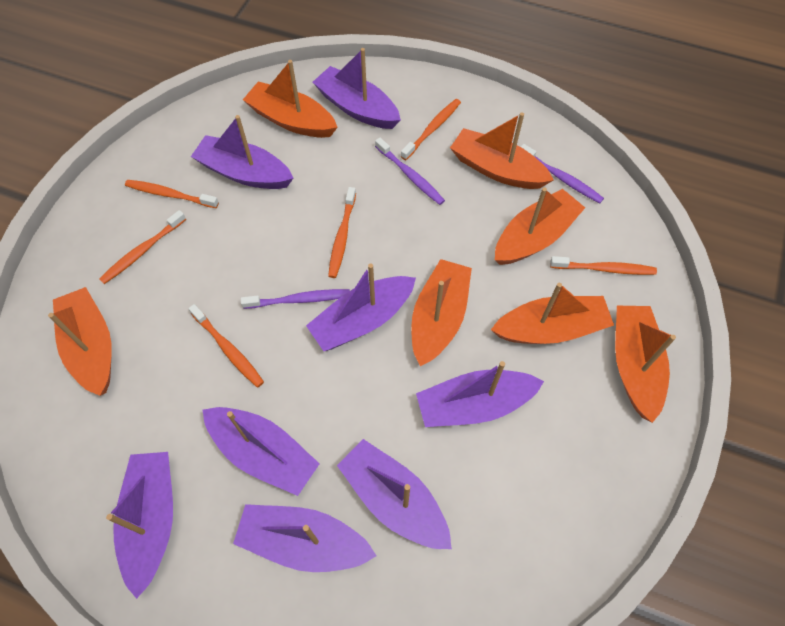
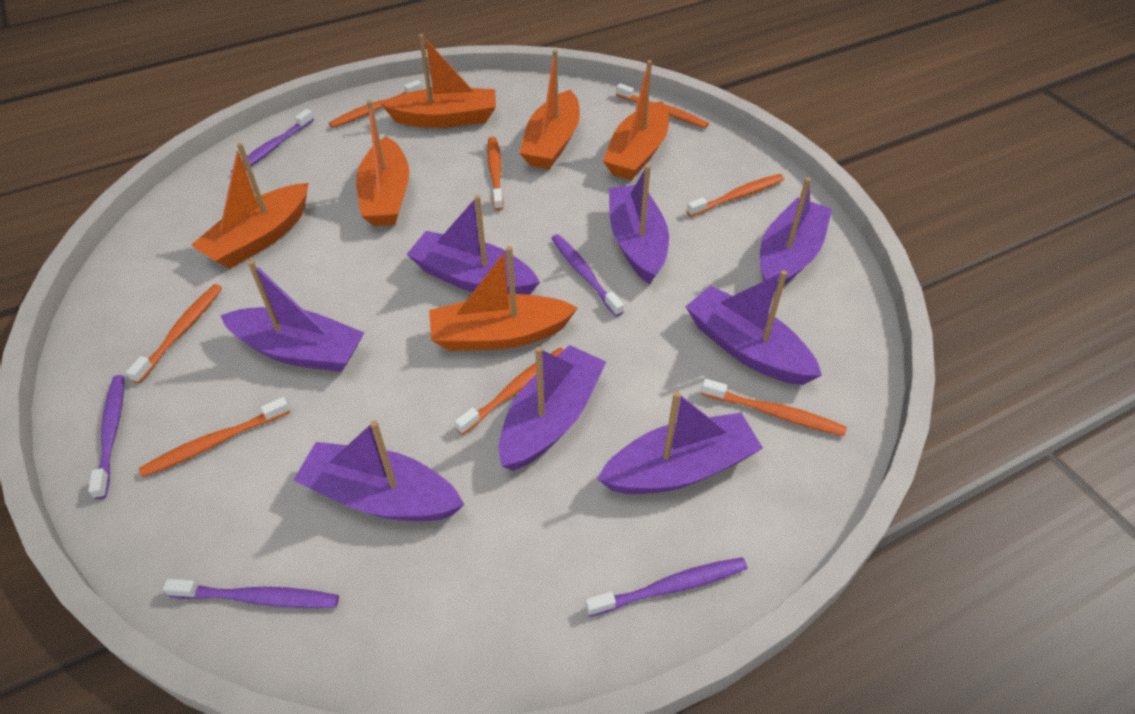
orange boat: [48,287,112,396] [243,60,338,138] [411,259,472,366] [450,112,554,189] [491,283,614,344] [495,187,585,265] [615,306,676,423] = 7 -> [191,143,308,269] [356,100,409,226] [380,34,496,128] [429,246,578,351] [519,50,580,170] [603,60,669,180] = 6
orange toothbrush: [99,210,186,284] [125,180,219,208] [188,304,264,388] [328,187,356,278] [401,99,461,160] [550,256,657,275] = 6 -> [126,284,222,384] [139,397,290,477] [329,80,422,128] [455,347,564,435] [487,137,504,211] [616,83,709,128] [686,174,784,217] [701,379,847,436] = 8
purple toothbrush: [241,289,350,309] [375,138,445,205] [521,144,604,203] = 3 -> [88,375,124,499] [163,579,339,608] [231,109,314,173] [551,234,624,317] [585,557,747,617] = 5

